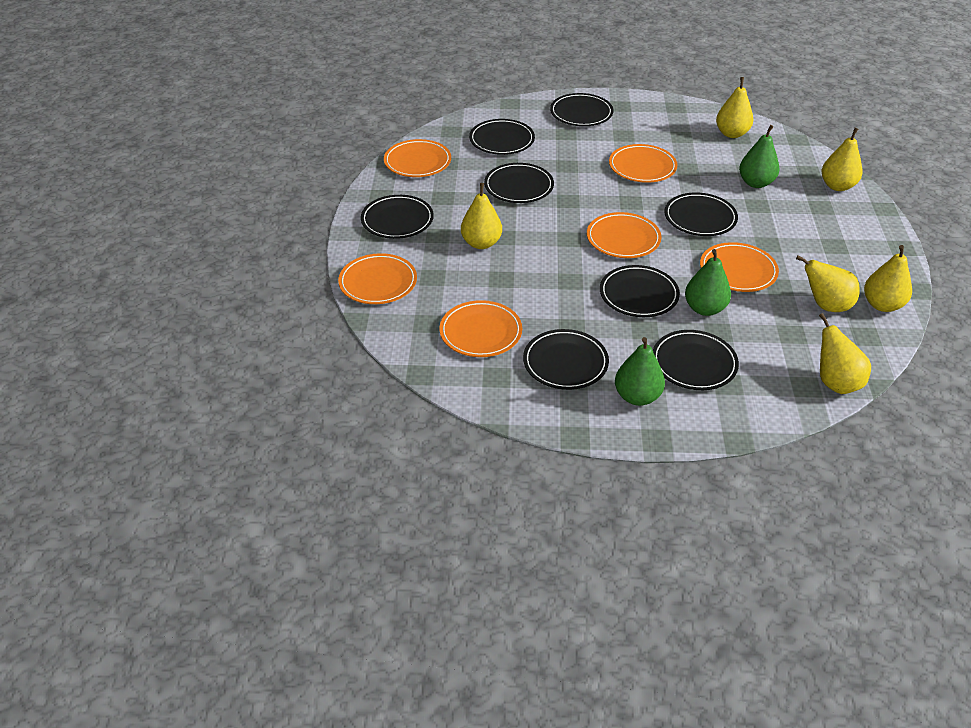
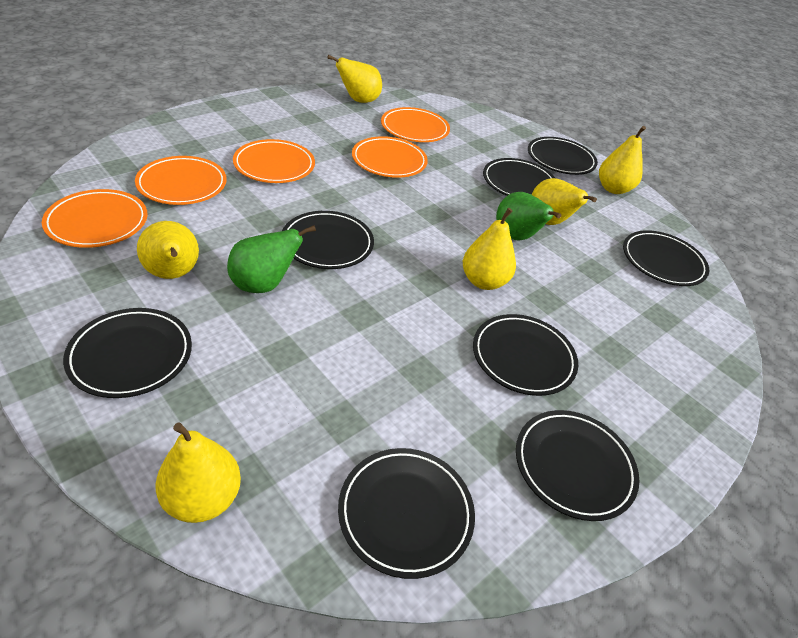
green pear: [615,337,665,406] [685,249,731,316] [739,125,779,188] = 3 -> [227,225,316,293] [496,192,562,240] = 2
orange plate: [338,253,417,304] [384,139,451,177] [440,300,522,357] [587,212,661,258] [609,144,677,183] [700,242,779,292] = 6 -> [42,189,148,248] [135,156,227,205] [233,139,315,183] [352,136,428,178] [381,107,450,142] = 5

